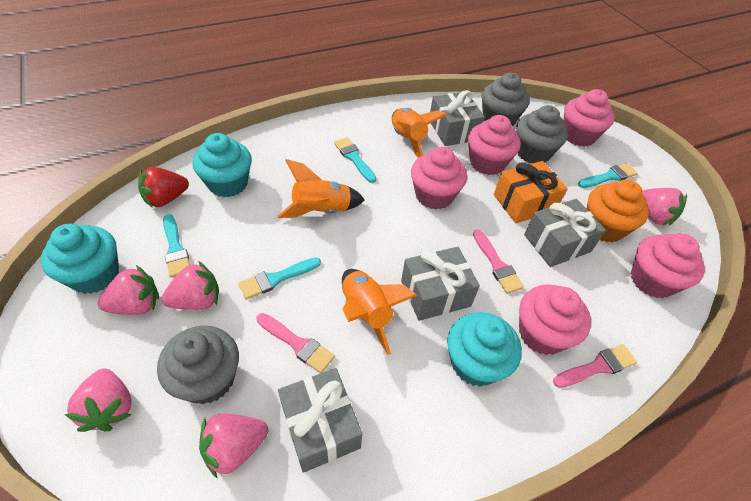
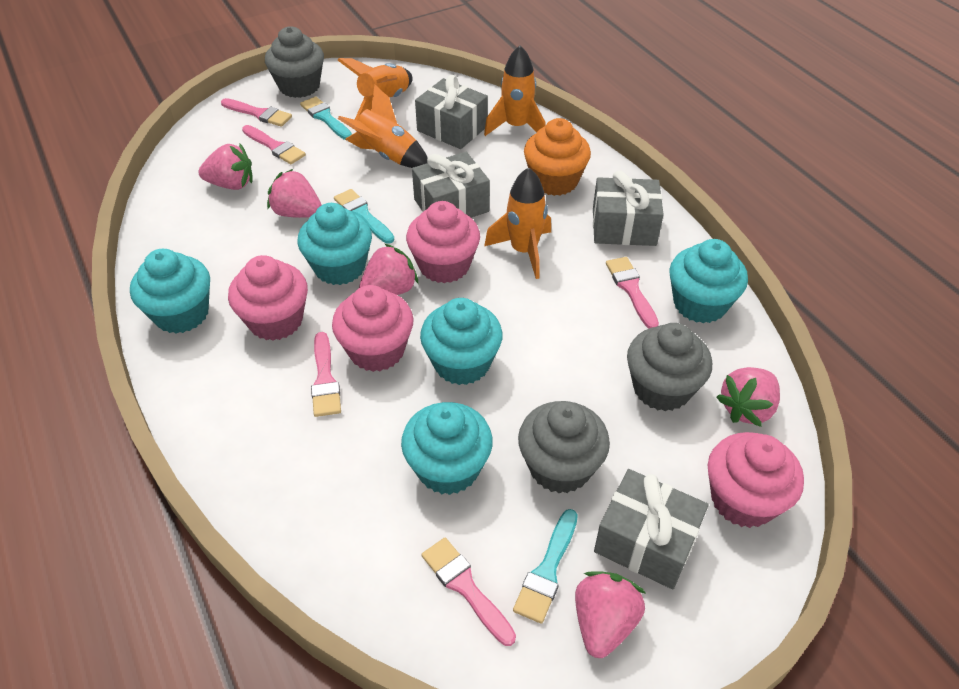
orange gift: [494,161,568,223] = 1 -> none = 0
orange rocket: [277,159,365,218] [342,269,417,355] [392,108,447,158] = 3 -> [338,58,413,120] [338,85,428,168] [484,46,546,136] [484,167,551,279] = 4
pink brush: [256,313,335,373] [473,230,524,294] [553,344,637,388] = 3 -> [221,98,292,127] [242,125,306,164] [311,332,341,417] [421,537,516,646] [606,257,659,329] = 5
pink cupcake: [411,147,467,210] [468,115,521,175] [519,284,591,355] [563,89,615,147] [631,233,705,298] = 5 -> [228,255,308,341] [332,285,414,372] [406,201,480,283] [708,432,804,528] = 4
red strawberry: [138,167,189,208] = 1 -> none = 0
turquoise brush: [163,214,190,278] [238,257,321,299] [334,137,376,183] [578,163,638,188] = 4 -> [300,96,352,140] [334,189,394,244] [513,509,578,624] = 3
turquoise cupcake: [41,224,119,294] [192,133,251,197] [447,312,522,386] = 3 -> [130,249,210,333] [297,203,372,285] [401,402,493,495] [420,298,502,385] [670,239,748,323] = 5

